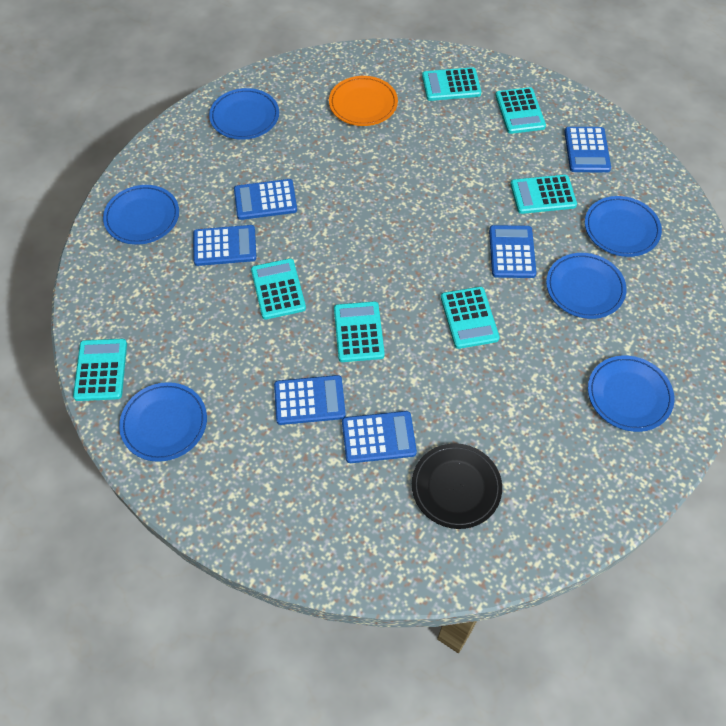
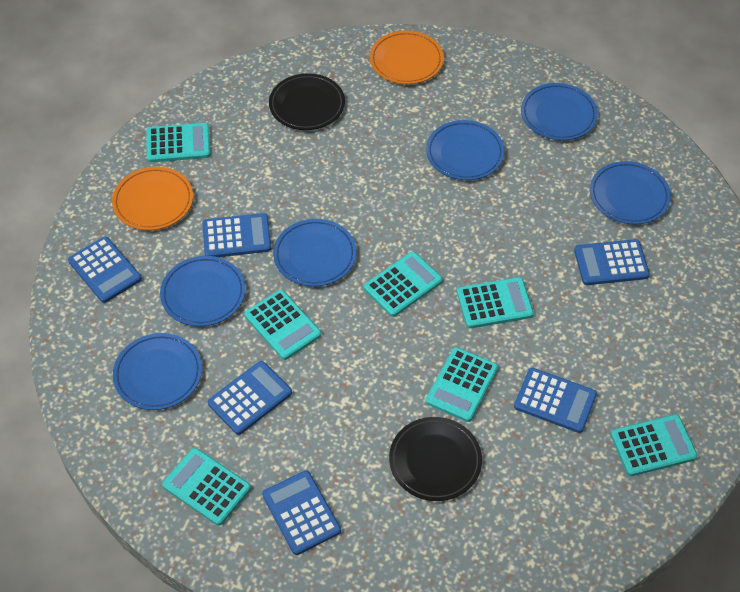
black plate: [412,443,502,529] = 1 -> [269,73,345,130] [389,417,482,501] = 2
orange plate: [329,76,398,126] = 1 -> [112,167,193,230] [370,31,444,84] = 2

